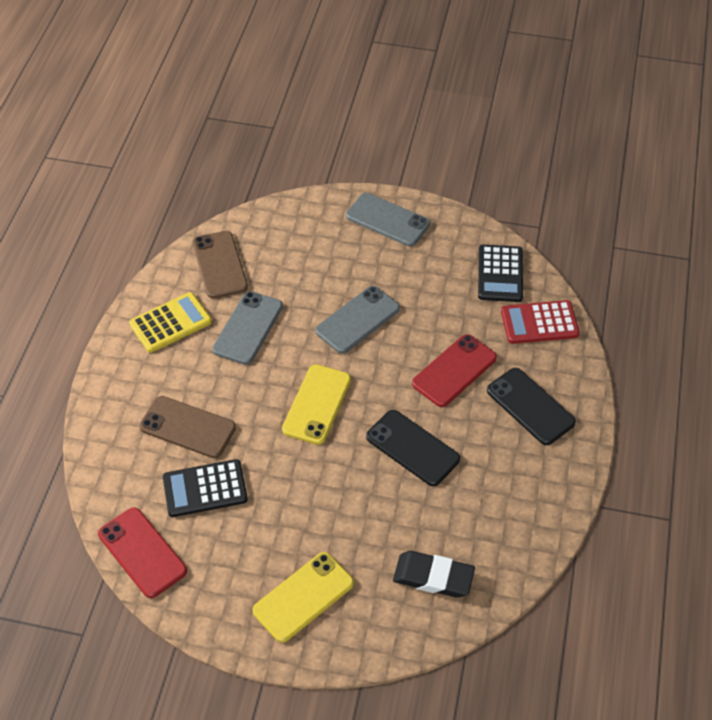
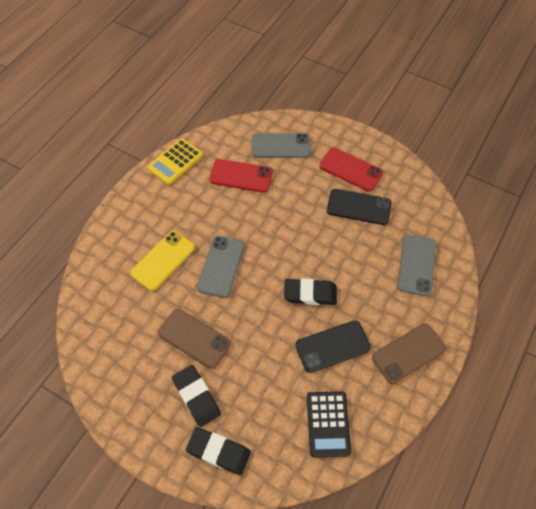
black calculator: [163,459,248,517] [478,245,523,302] = 2 -> [307,391,351,457] = 1
black eraser: [393,551,475,598] = 1 -> [172,365,221,427] [186,427,251,475] [284,278,337,305] = 3
red calculator: [501,300,580,344] = 1 -> none = 0
yellow phone: [253,552,354,643] [282,364,351,445] = 2 -> [130,231,195,291] = 1

